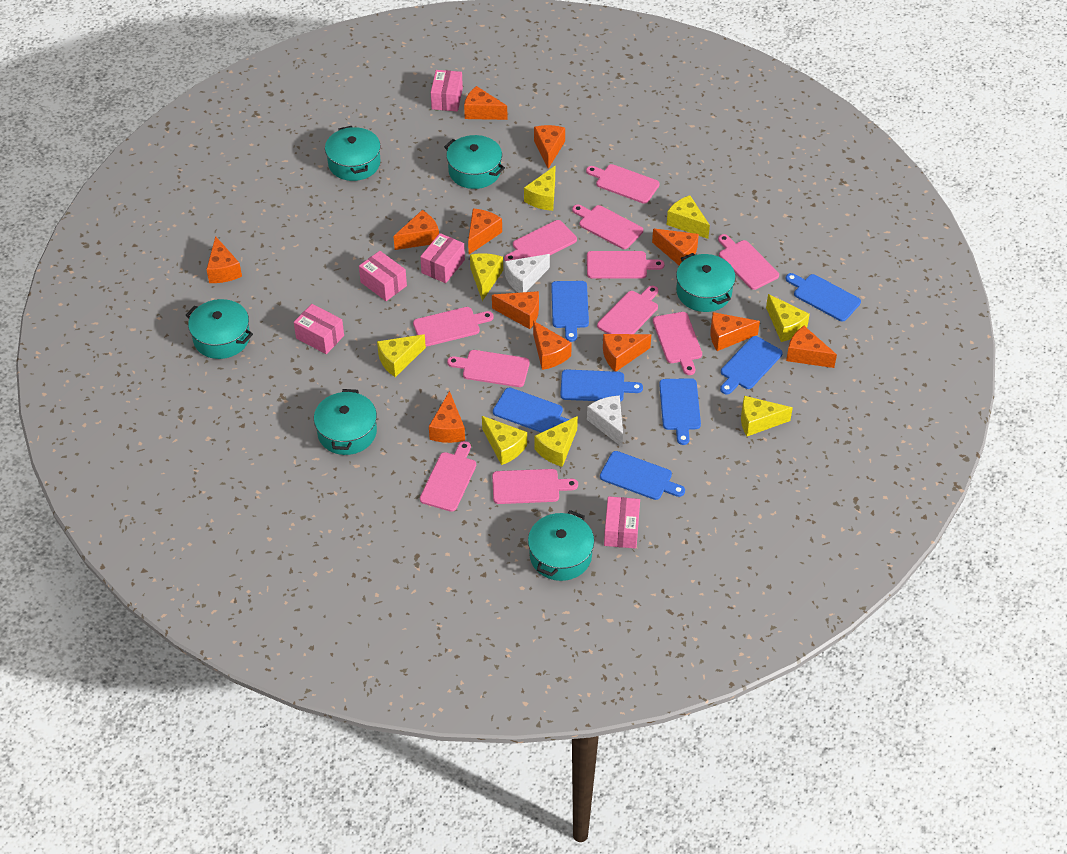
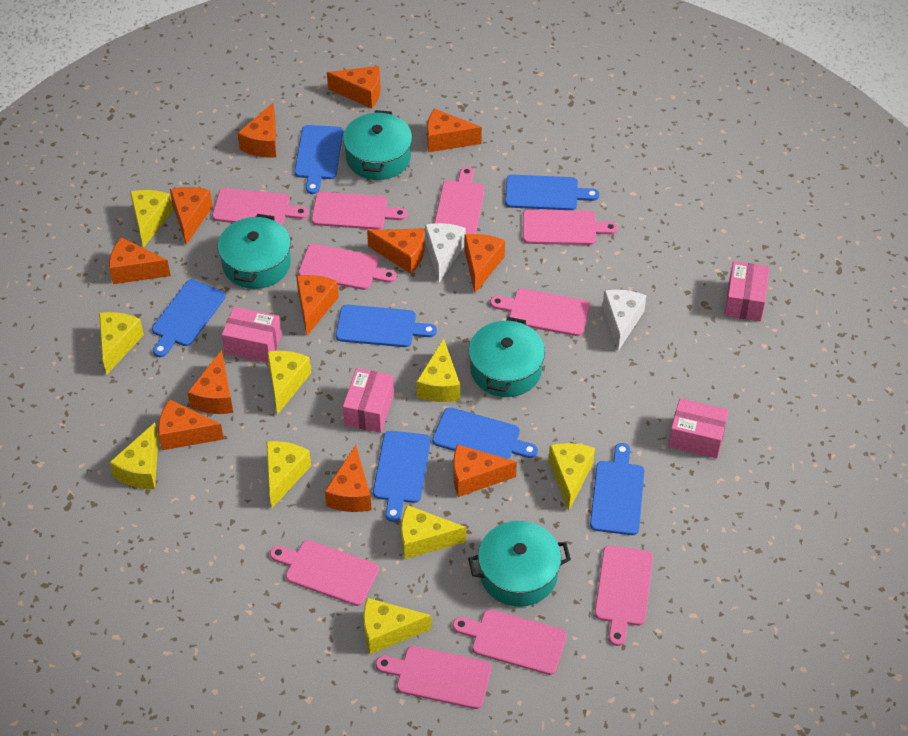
pink box: [294,304,344,354] [359,251,407,301] [420,233,465,283] [431,70,463,111] [604,496,640,549] = 5 -> [222,307,282,363] [343,368,394,433] [668,398,729,459] [725,261,770,321] = 4
pink cutting board: [413,307,494,347] [420,441,476,512] [447,350,530,387] [492,469,578,504] [504,220,577,261] [572,205,643,249] [586,164,660,204] [587,251,664,278] [597,286,658,334] [653,312,702,375] [718,234,779,290] = 11 -> [212,188,308,226] [270,540,379,606] [298,244,397,290] [311,192,407,230] [376,646,492,709] [434,167,485,234] [453,609,567,675] [490,289,590,336] [523,210,618,245] [595,546,653,646] = 10
turquoise pot: [185,299,253,359] [314,389,377,455] [325,126,381,181] [444,135,505,189] [528,510,594,581] [676,253,735,312] = 6 -> [218,214,291,289] [343,110,412,180] [468,521,571,607] [469,317,545,397] = 4
yellow cheese: [377,334,426,377] [470,253,503,301] [482,416,527,465] [524,166,555,211] [534,416,578,467] [667,195,710,239] [741,396,793,436] [766,294,810,342] = 8 -> [99,312,144,374] [110,423,159,489] [130,190,173,248] [266,441,311,508] [267,351,311,415] [364,598,431,654] [401,505,466,559] [416,339,460,402] [549,443,595,510] = 9

